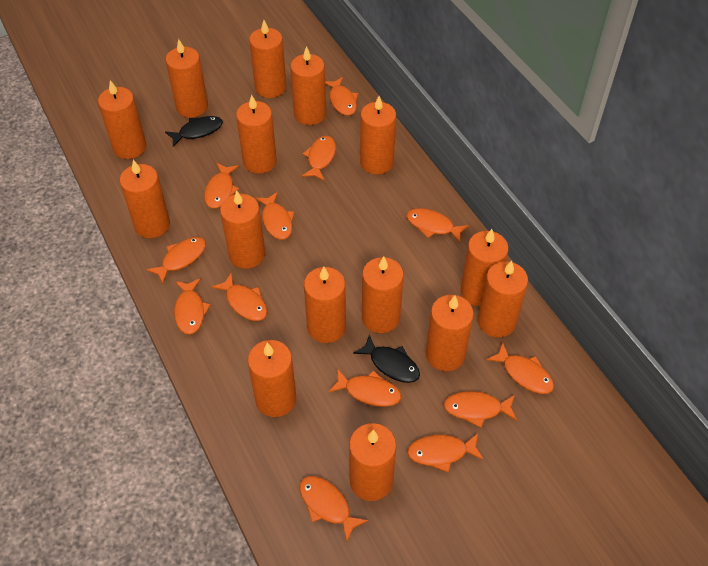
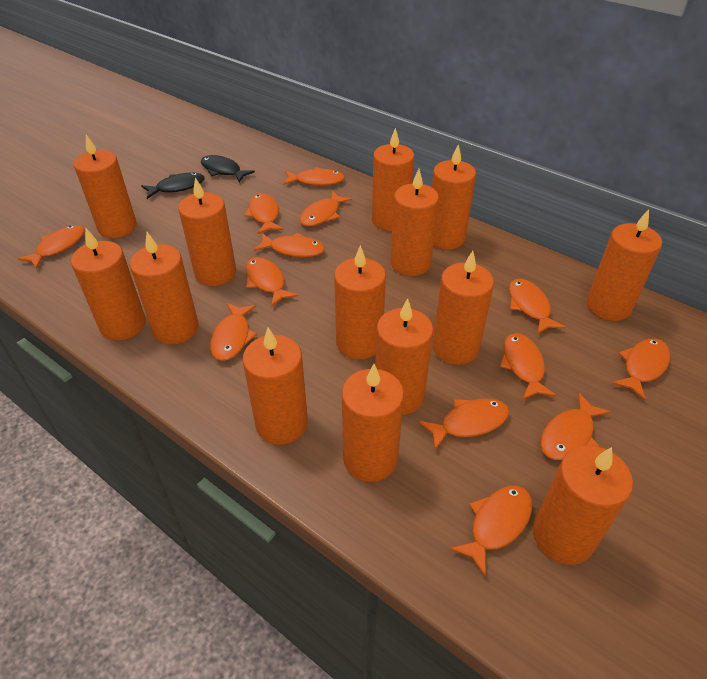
orange candle: [98,80,146,159] [120,160,170,238] [166,39,208,118] [220,190,265,269] [236,95,277,174] [248,340,296,417] [249,20,286,98] [290,46,326,125] [304,266,346,343] [349,423,396,501] [360,96,396,174] [362,256,404,333] [426,295,474,371] [461,229,509,306] [478,260,528,338] = 15 -> [71,228,146,340] [74,135,137,238] [130,232,199,345] [178,177,236,286] [242,327,308,445] [334,245,386,359] [342,364,404,482] [372,128,414,231] [375,298,433,415] [391,169,439,276] [432,144,476,249] [432,251,494,365] [533,445,633,565] [587,209,662,321] = 14

